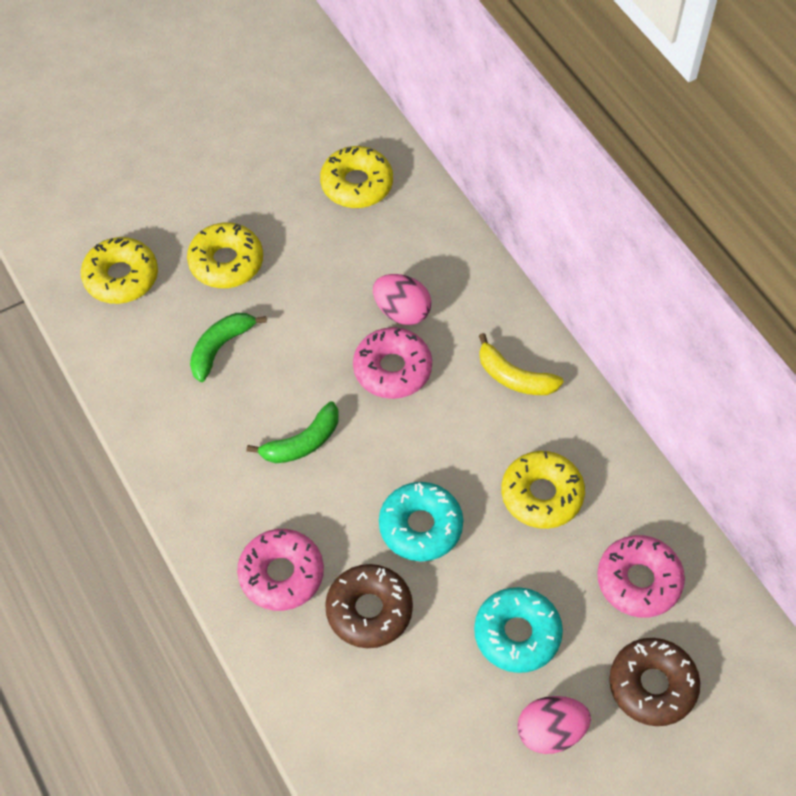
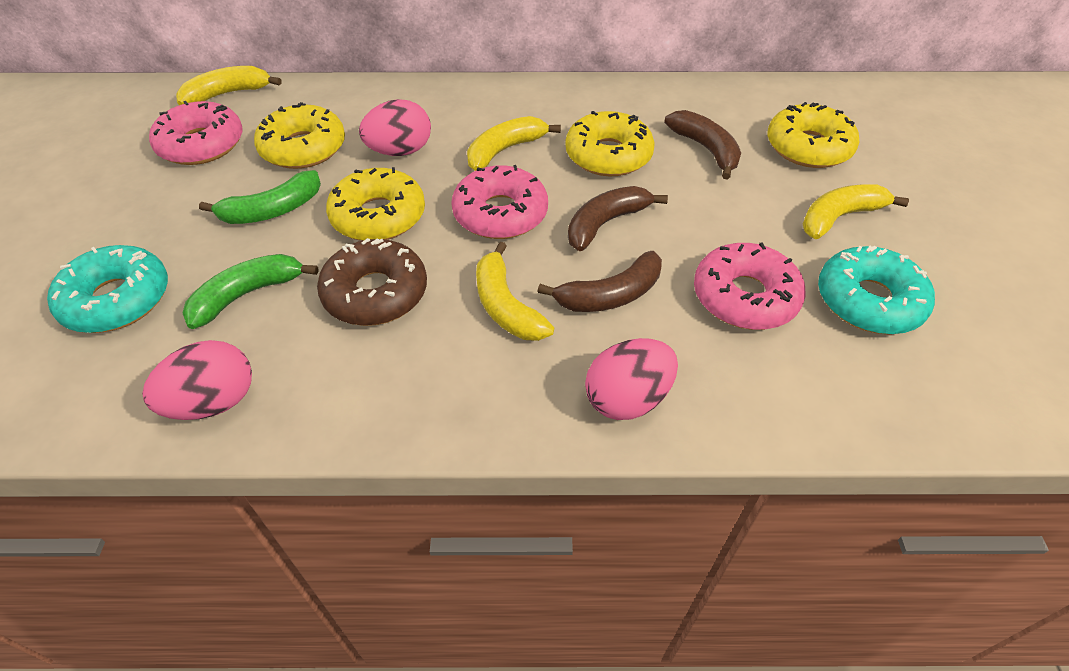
brown banana: none = 0 -> [537,251,662,312] [568,186,668,251] [664,110,741,180] = 3
brown donut: [325,564,413,648] [609,638,700,726] = 2 -> [317,238,427,326] = 1
pink egg: [373,274,431,325] [517,696,591,754] = 2 -> [142,340,252,420] [359,99,431,156] [585,338,678,420] = 3
yellow banana: [479,333,564,395] = 1 -> [176,66,281,105] [467,116,561,171] [476,242,554,341] [803,184,909,239] = 4

